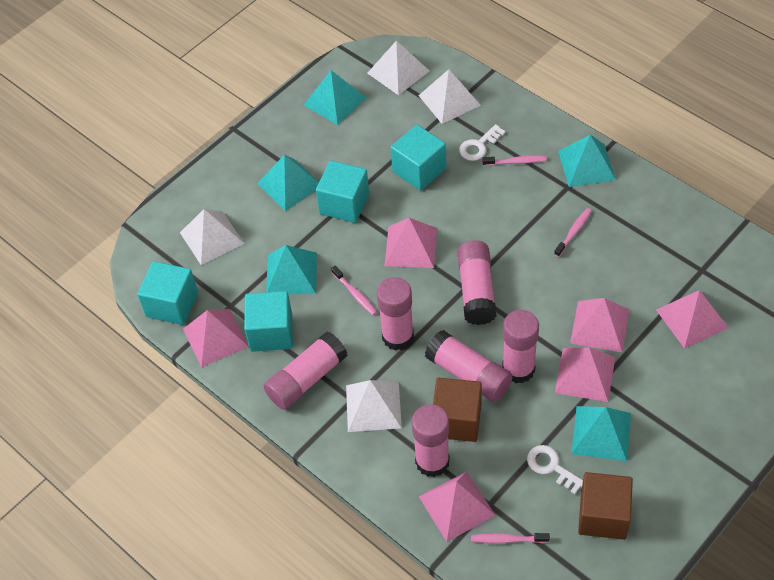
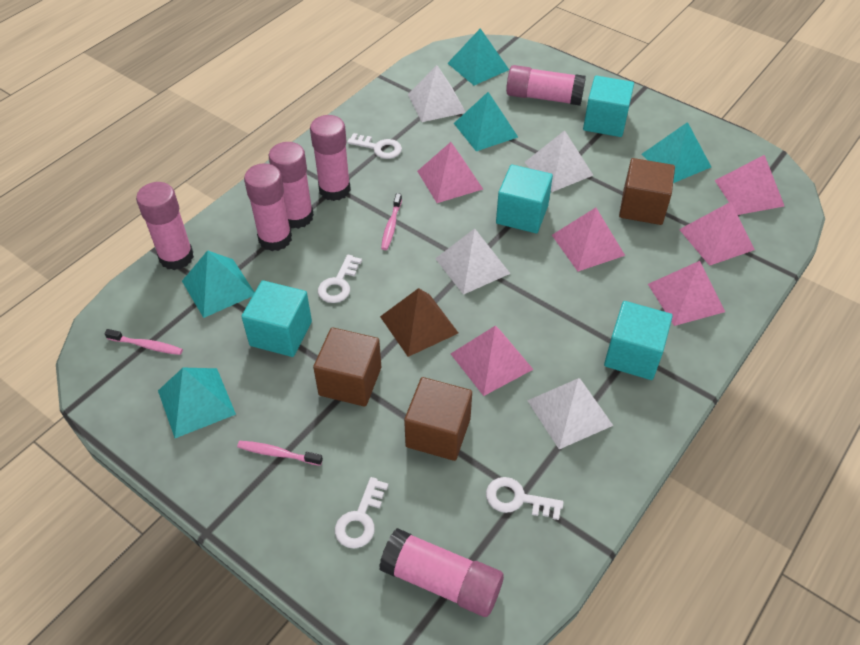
brown cube: [433,378,482,442] [578,472,633,540] = 2 -> [313,327,381,407] [404,377,472,461] [619,158,675,225] = 3
brown pyramid: none = 0 -> [380,288,458,357] = 1
pink toothbrush: [331,266,377,315] [471,533,550,543] [482,155,547,166] [554,208,592,257] = 4 -> [104,329,183,355] [237,441,323,466] [381,193,402,250] = 3
white key: [459,124,506,161] [527,445,583,494] = 2 -> [318,255,362,303] [335,477,389,548] [347,133,402,159] [486,477,564,520] = 4

